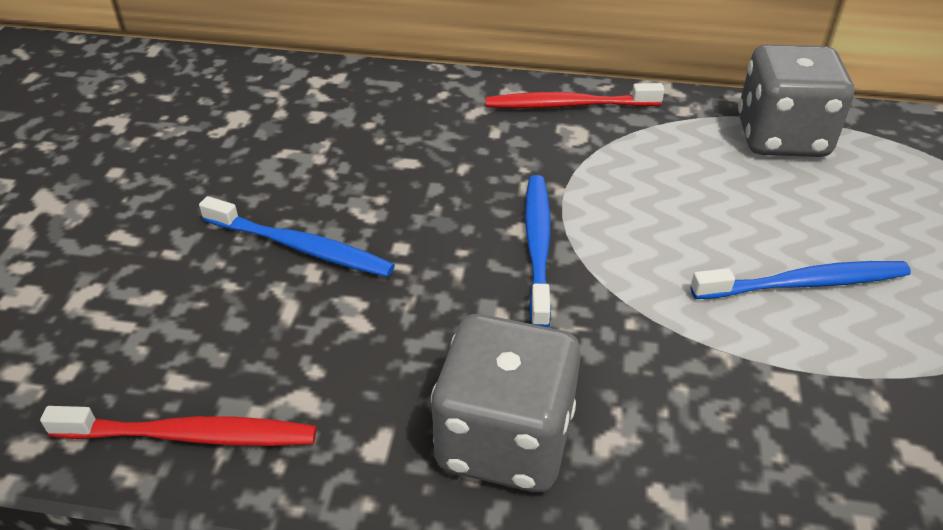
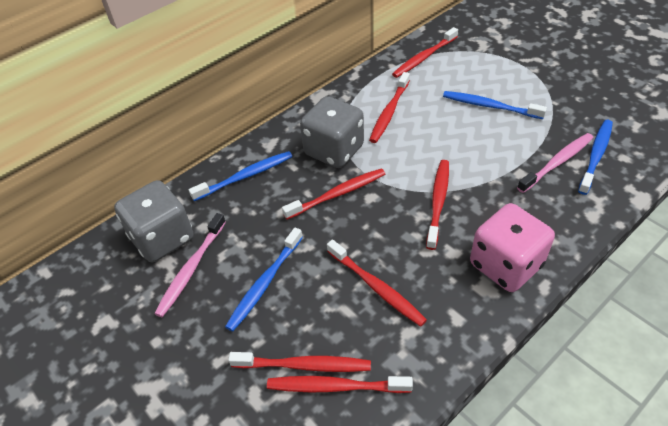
blue toothbrush: [199,196,395,277] [525,175,551,327] [691,261,911,299] = 3 -> [189,151,292,201] [225,227,303,331] [443,91,547,119] [578,120,613,195] = 4
pink dice: none = 0 -> [470,203,555,292] = 1
pink toothbrush: none = 0 -> [154,213,226,317] [517,133,593,193] = 2
red toothbrush: [40,406,316,446] [486,83,664,108] = 2 -> [228,352,371,372] [267,376,413,393] [282,168,385,220] [327,240,427,327] [369,72,410,143] [392,27,458,78] [426,160,449,250] = 7

